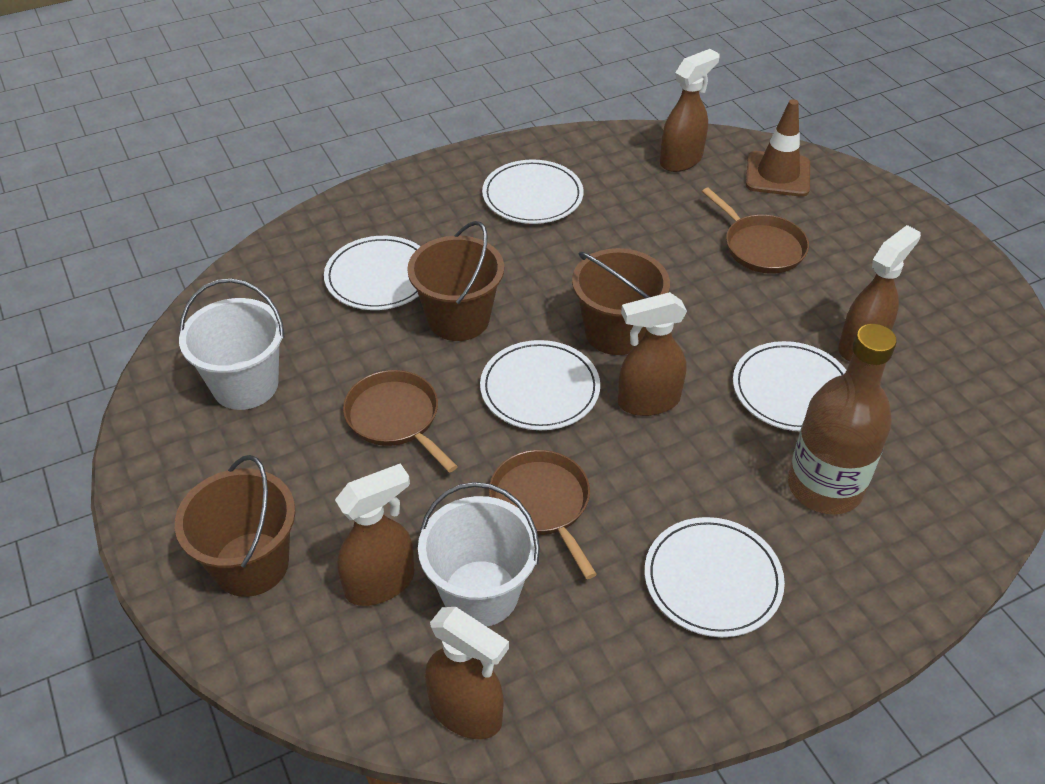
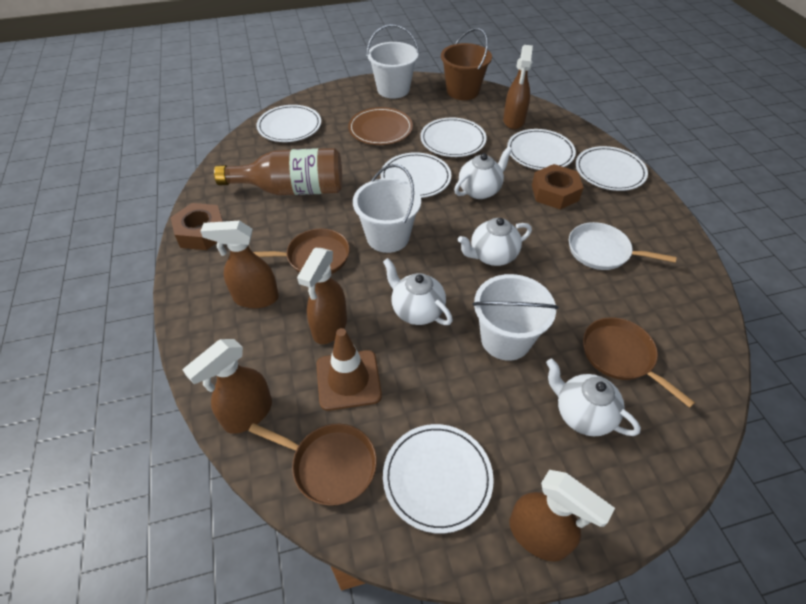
brown bucket: [175,455,295,597] [407,221,504,341] [572,248,670,355] = 3 -> [441,28,492,100] = 1
brown nut: none = 0 -> [170,203,223,250] [532,164,584,209] = 2
brown plate: none = 0 -> [348,107,413,145] = 1
white bucket: [179,278,285,410] [418,482,540,627] = 2 -> [353,164,421,253] [367,24,419,99] [473,274,559,361] = 3
white pan: none = 0 -> [569,222,676,270] = 1
white plate: [324,236,421,310] [480,340,600,430] [482,159,584,224] [645,517,785,637] [733,341,846,431] = 5 -> [256,105,321,142] [380,152,451,198] [383,424,494,534] [420,117,487,157] [507,129,576,170] [576,146,648,191] = 6
white teapot: none = 0 -> [383,258,453,325] [454,146,513,199] [458,218,532,266] [546,359,641,436] = 4

